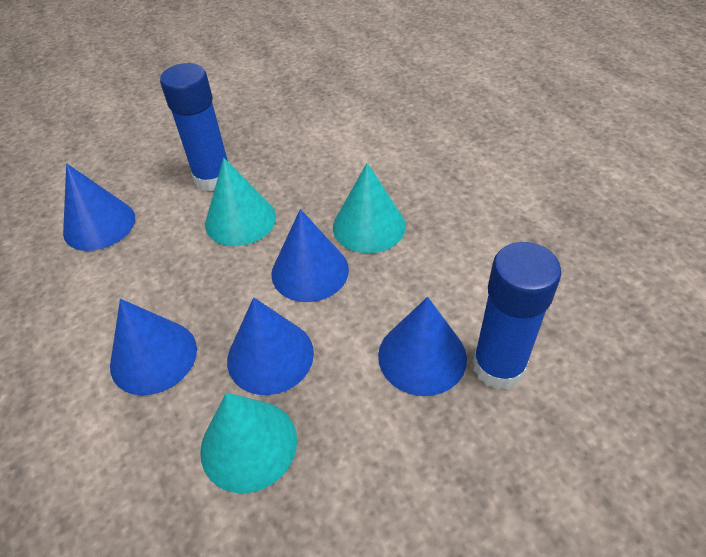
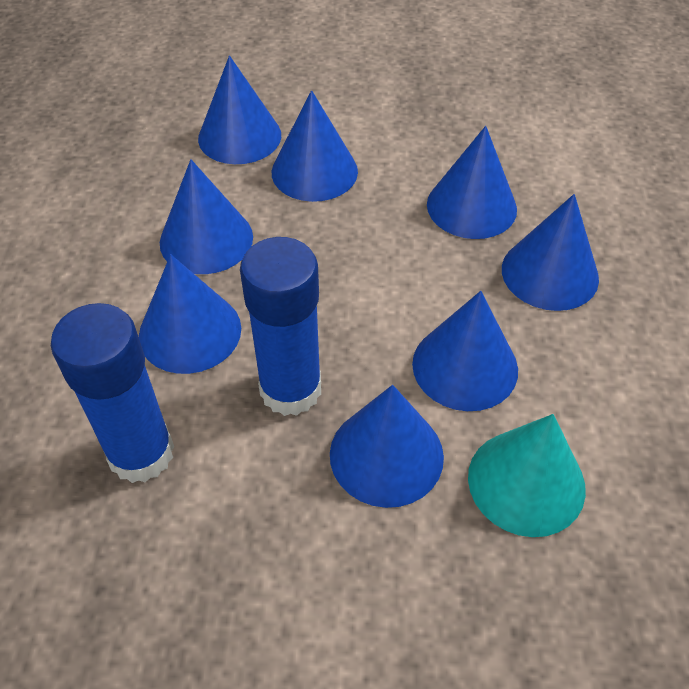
blue cone: [63,163,135,251] [110,299,197,395] [227,297,314,395] [271,209,349,302] [378,297,467,396] = 5 -> [139,254,241,374] [160,159,253,274] [198,56,281,164] [272,90,358,202] [330,385,444,508] [412,291,518,411] [427,126,517,239] [502,194,599,311] = 8
turquoise cone: [200,393,297,493] [205,158,276,246] [333,163,406,253] = 3 -> [468,414,586,537] = 1

